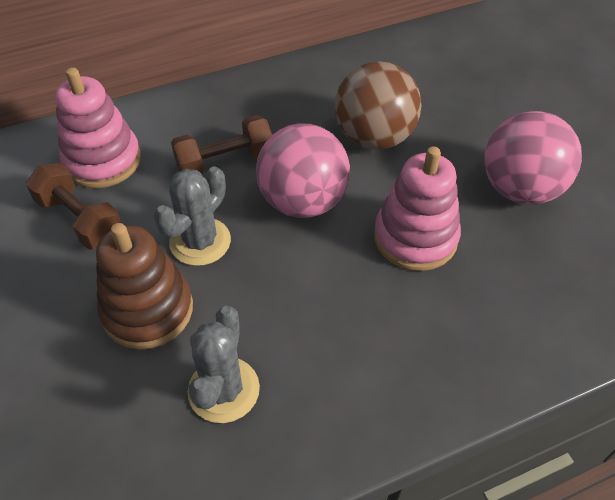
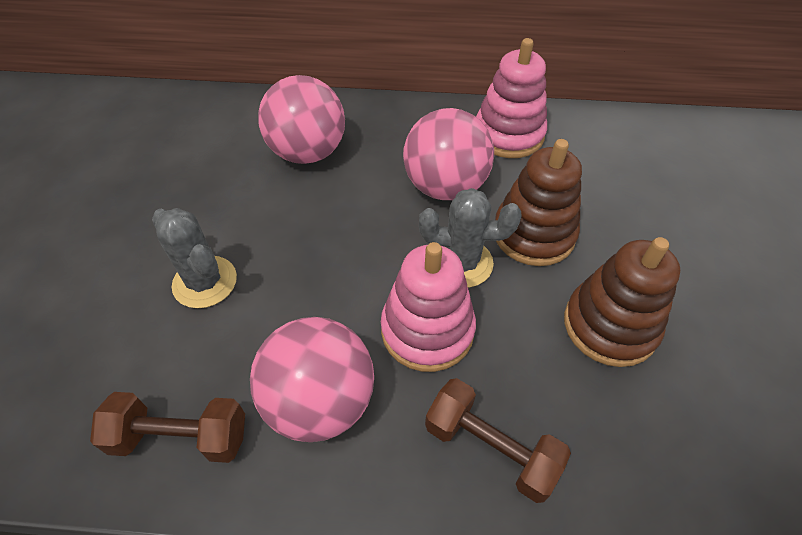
brown ball: [334,61,421,150] = 1 -> none = 0
brown stacking toy: [96,223,193,350] = 1 -> [495,139,582,266] [564,237,680,367] = 2
pink ball: [256,124,350,218] [484,111,582,205] = 2 -> [250,317,374,442] [258,75,345,164] [403,108,494,200] = 3

